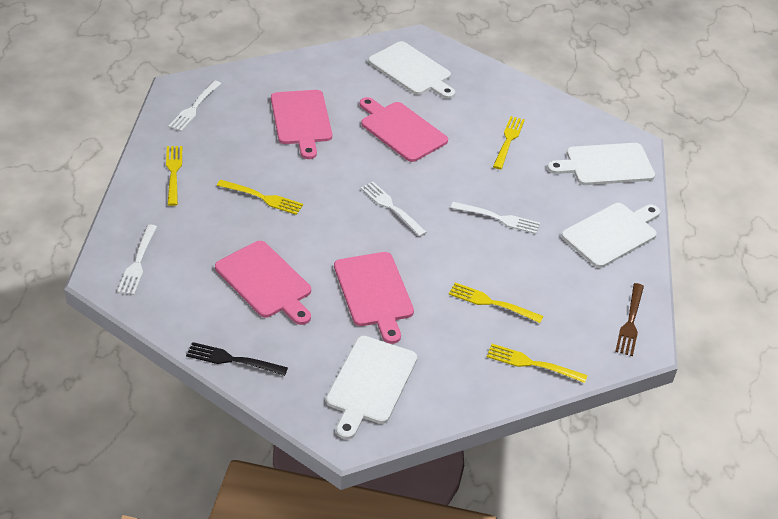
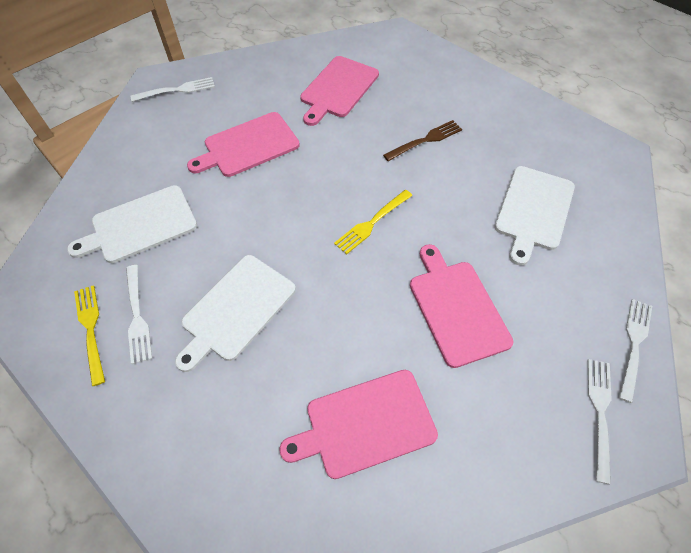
black fork: [186,342,288,376] = 1 -> none = 0
white cutting board: [326,336,417,439] [368,41,455,99] [547,143,655,185] [561,203,660,268] = 4 -> [67,185,197,263] [175,255,296,372] [495,166,575,265] = 3
yellow fork: [166,146,182,206] [217,180,303,215] [449,282,543,323] [487,344,587,383] [493,116,525,169] = 5 -> [74,285,105,386] [334,190,412,255] = 2

